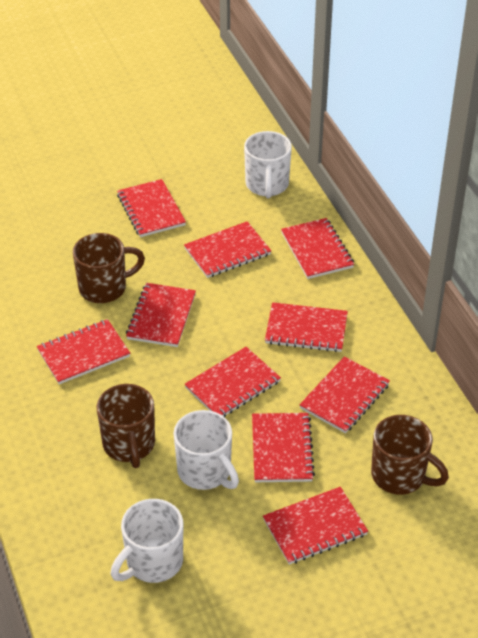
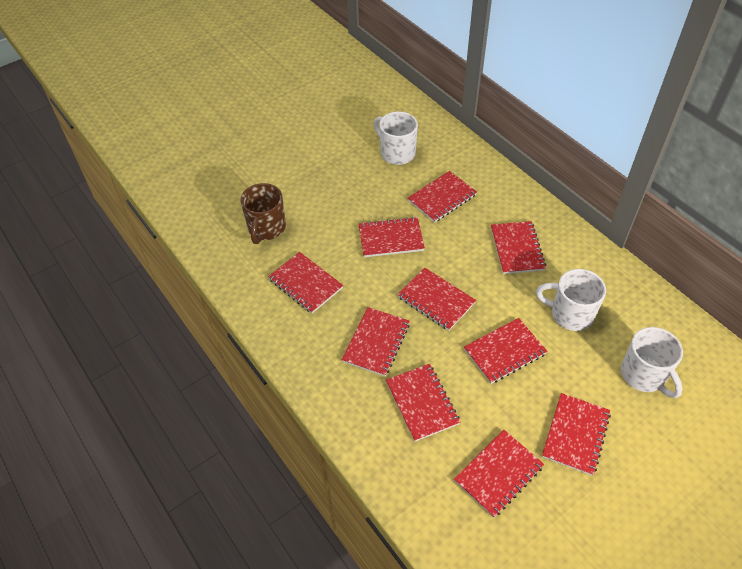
brown mug: [73,233,145,303] [97,384,155,468] [371,415,449,495] = 3 -> [240,183,286,244] = 1

